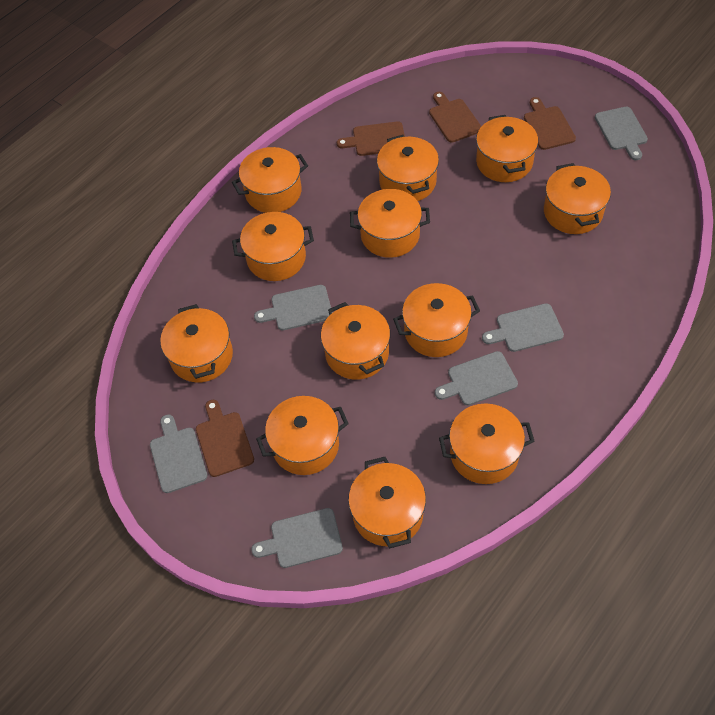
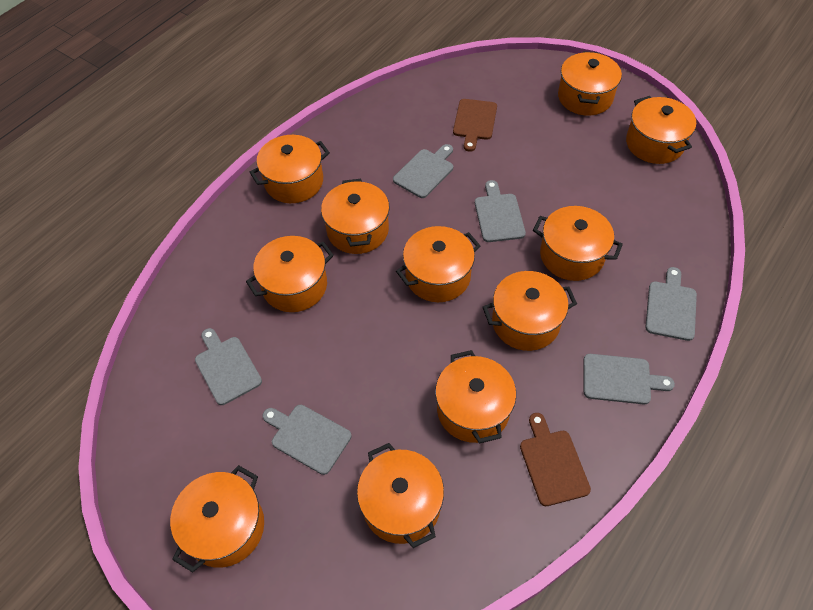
brown cutting board: [196,400,254,477] [337,121,405,156] [429,92,482,143] [524,97,576,150] = 4 -> [453,99,497,152] [520,413,591,506] = 2
orange pot: [160,304,233,382] [232,147,308,213] [232,212,314,281] [256,396,349,475] [321,302,390,380] [348,457,426,548] [350,189,430,258] [377,135,439,201] [393,283,480,357] [439,404,535,484] [476,115,538,182] [544,163,611,234] = 12 -> [170,465,264,573] [246,236,334,312] [249,135,330,203] [321,179,389,254] [357,443,444,548] [396,226,480,302] [435,350,516,444] [483,271,577,351] [533,206,623,281] [558,51,622,116] [626,96,696,164] = 11

